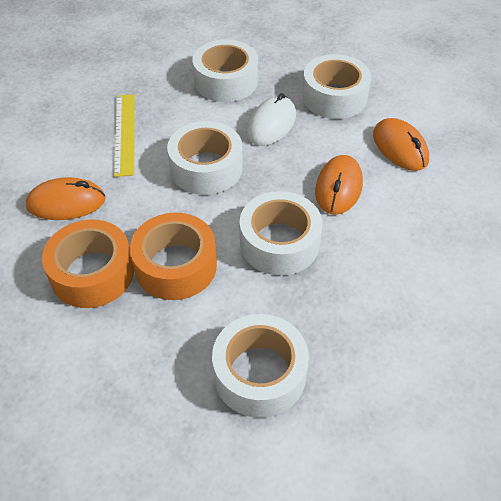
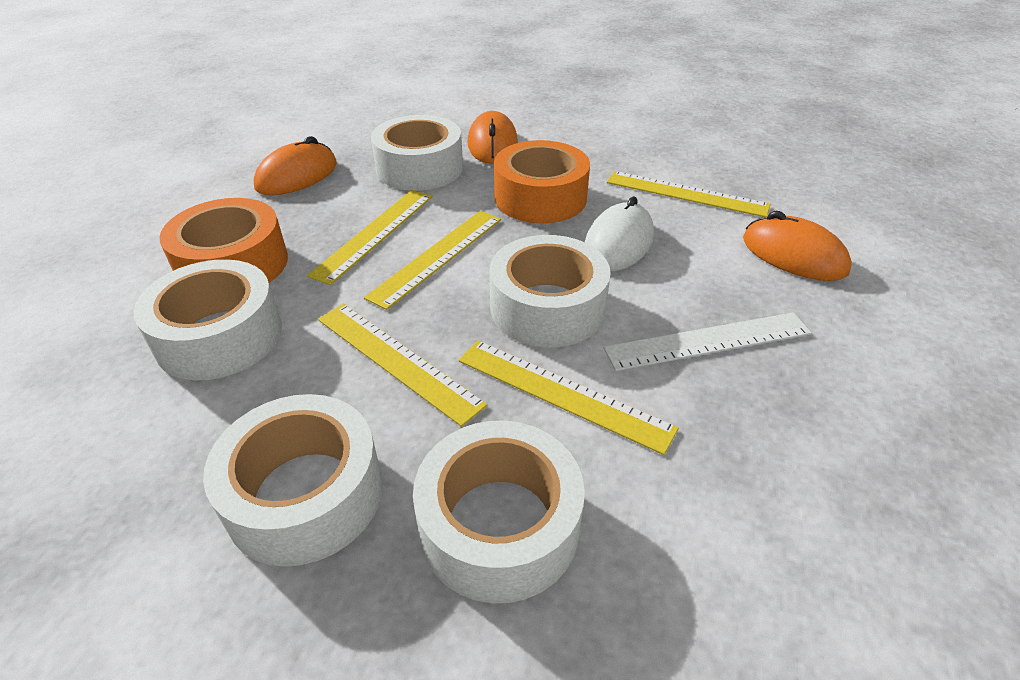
white ruler: none = 0 -> [604,312,812,371] = 1
yellow ruler: [114,94,135,177] = 1 -> [307,190,433,285] [318,304,488,427] [364,211,501,310] [459,340,679,455] [607,171,771,217] = 5

